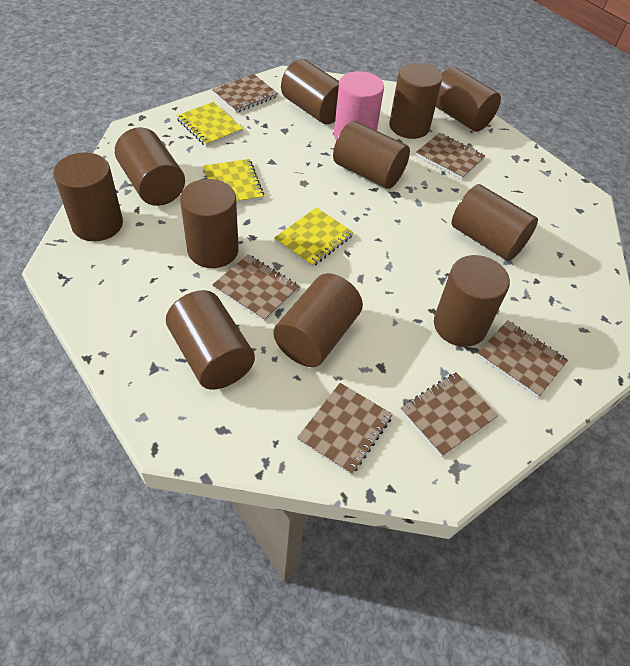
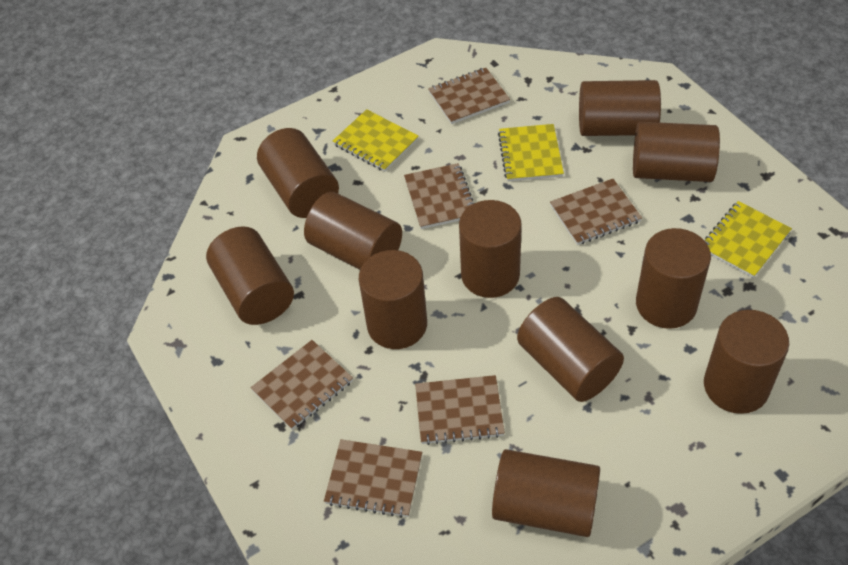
pink cylinder: [334,71,384,141] = 1 -> none = 0

